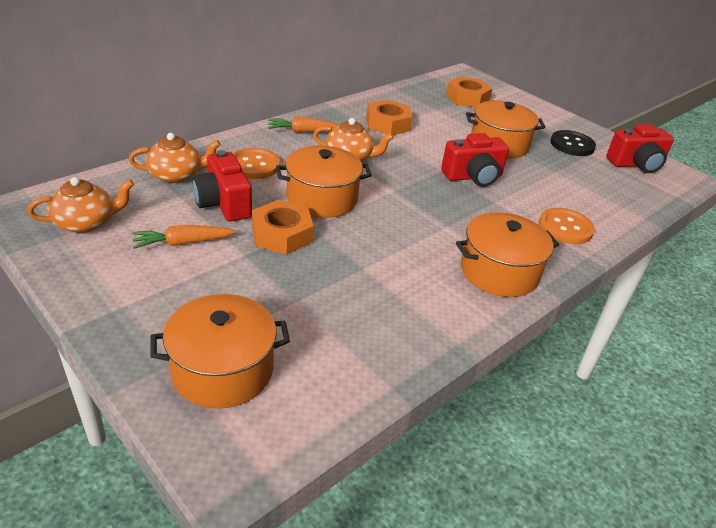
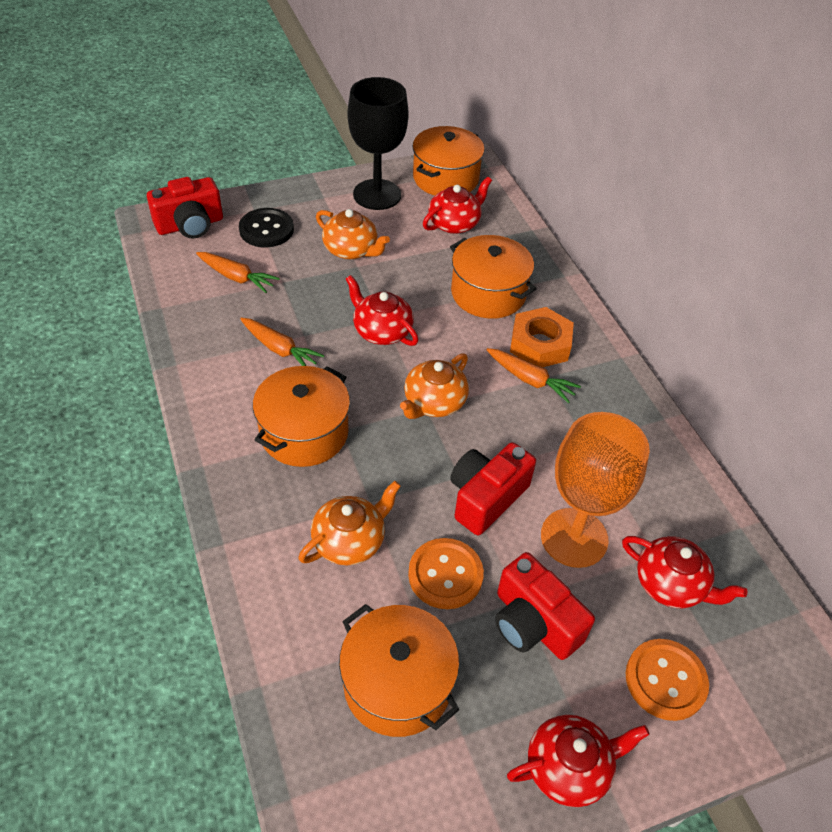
black goblet: none = 0 -> [348,77,409,210] = 1
orange carrot: [132,225,236,249] [268,117,339,133] = 2 -> [196,252,280,293] [240,318,324,366] [486,348,581,403] = 3
orange goblet: none = 0 -> [541,412,650,568] = 1
orange nut: [252,200,314,255] [366,100,413,135] [446,76,492,107] = 3 -> [510,307,574,367] = 1
red teapot: none = 0 -> [346,275,419,346] [423,177,492,234] [507,715,650,807] [622,536,747,608] = 4

